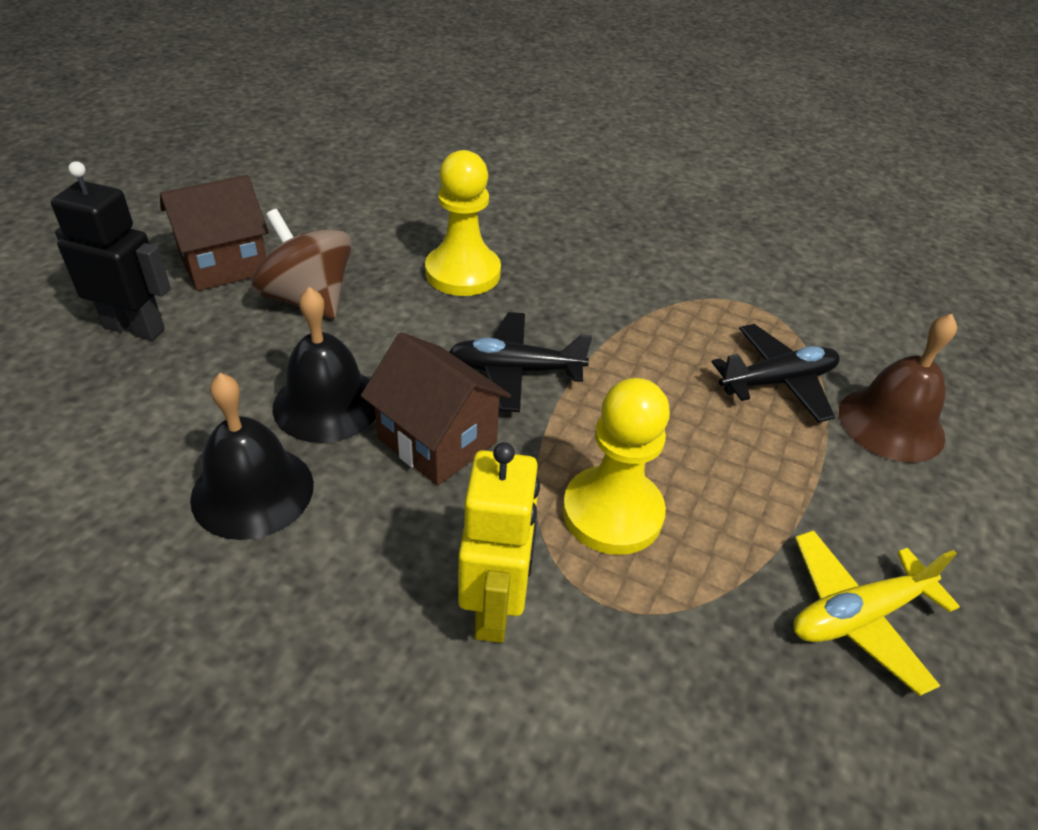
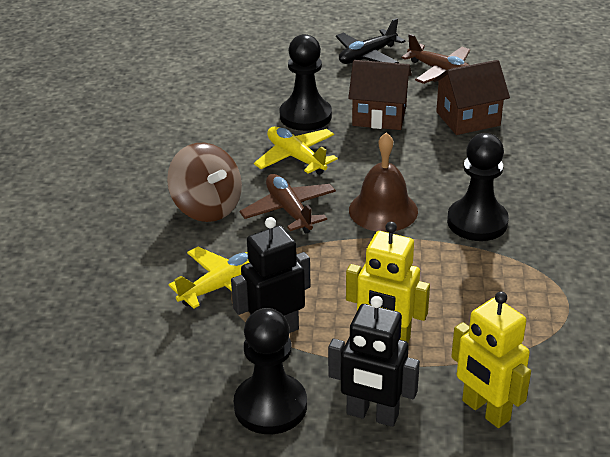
black bell: [190,373,314,540] [273,287,376,443] = 2 -> none = 0
black pawn: none = 0 -> [234,308,307,434] [280,34,332,131] [447,133,509,241] = 3
black plane: [449,312,592,412] [712,324,840,423] = 2 -> [336,18,406,64] = 1
black robot: [51,161,171,341] = 1 -> [231,217,310,333] [328,296,420,427] = 2
brown plane: none = 0 -> [240,174,336,234] [401,34,470,84] = 2
yellow pawn: [425,150,501,296] [563,378,670,555] = 2 -> none = 0
yellow plane: [793,530,960,696] = 1 -> [168,247,250,309] [254,126,338,175] = 2
yellow robot: [458,442,540,643] = 1 -> [346,222,430,342] [451,291,531,428] = 2

